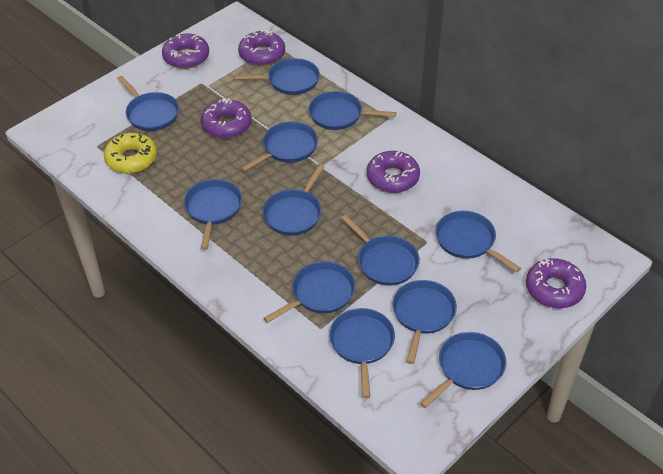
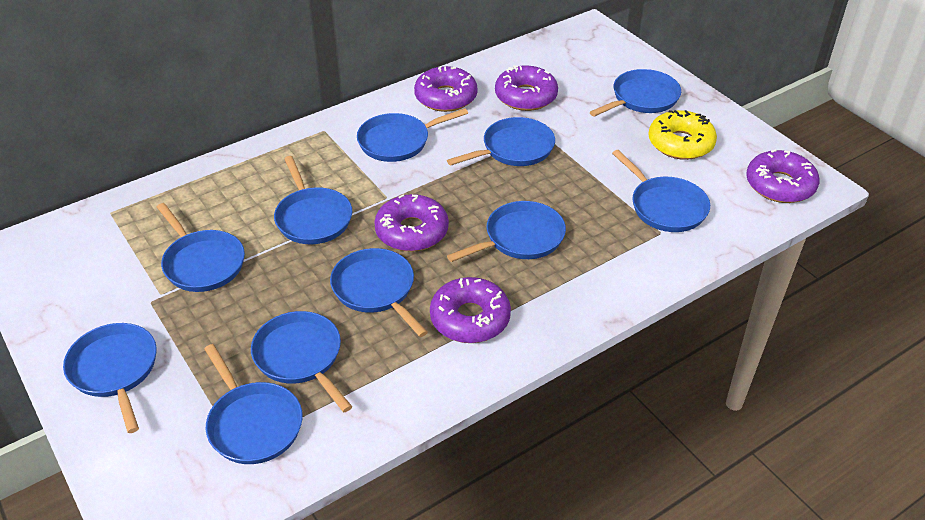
blue pan: [117,76,179,131] [184,179,242,250] [235,58,320,95] [241,122,318,172] [263,164,325,235] [264,261,356,323] [309,91,396,130] [329,308,395,398] [341,215,420,286] [392,280,457,364] [420,332,506,408] [435,211,521,272] = 12 -> [63,323,157,433] [157,203,245,292] [204,344,303,464] [251,311,352,412] [274,156,352,244] [330,248,428,337] [357,108,468,162] [447,117,555,166] [447,201,566,262] [590,69,681,117] [612,150,710,232] = 11

